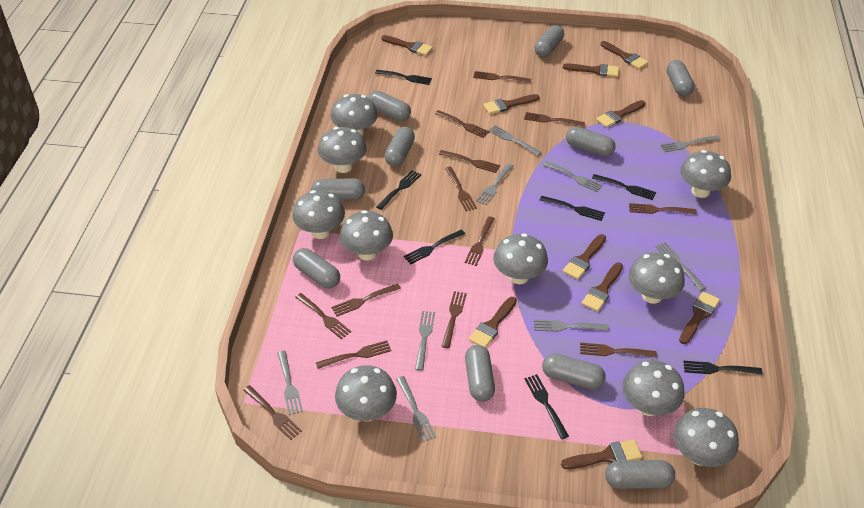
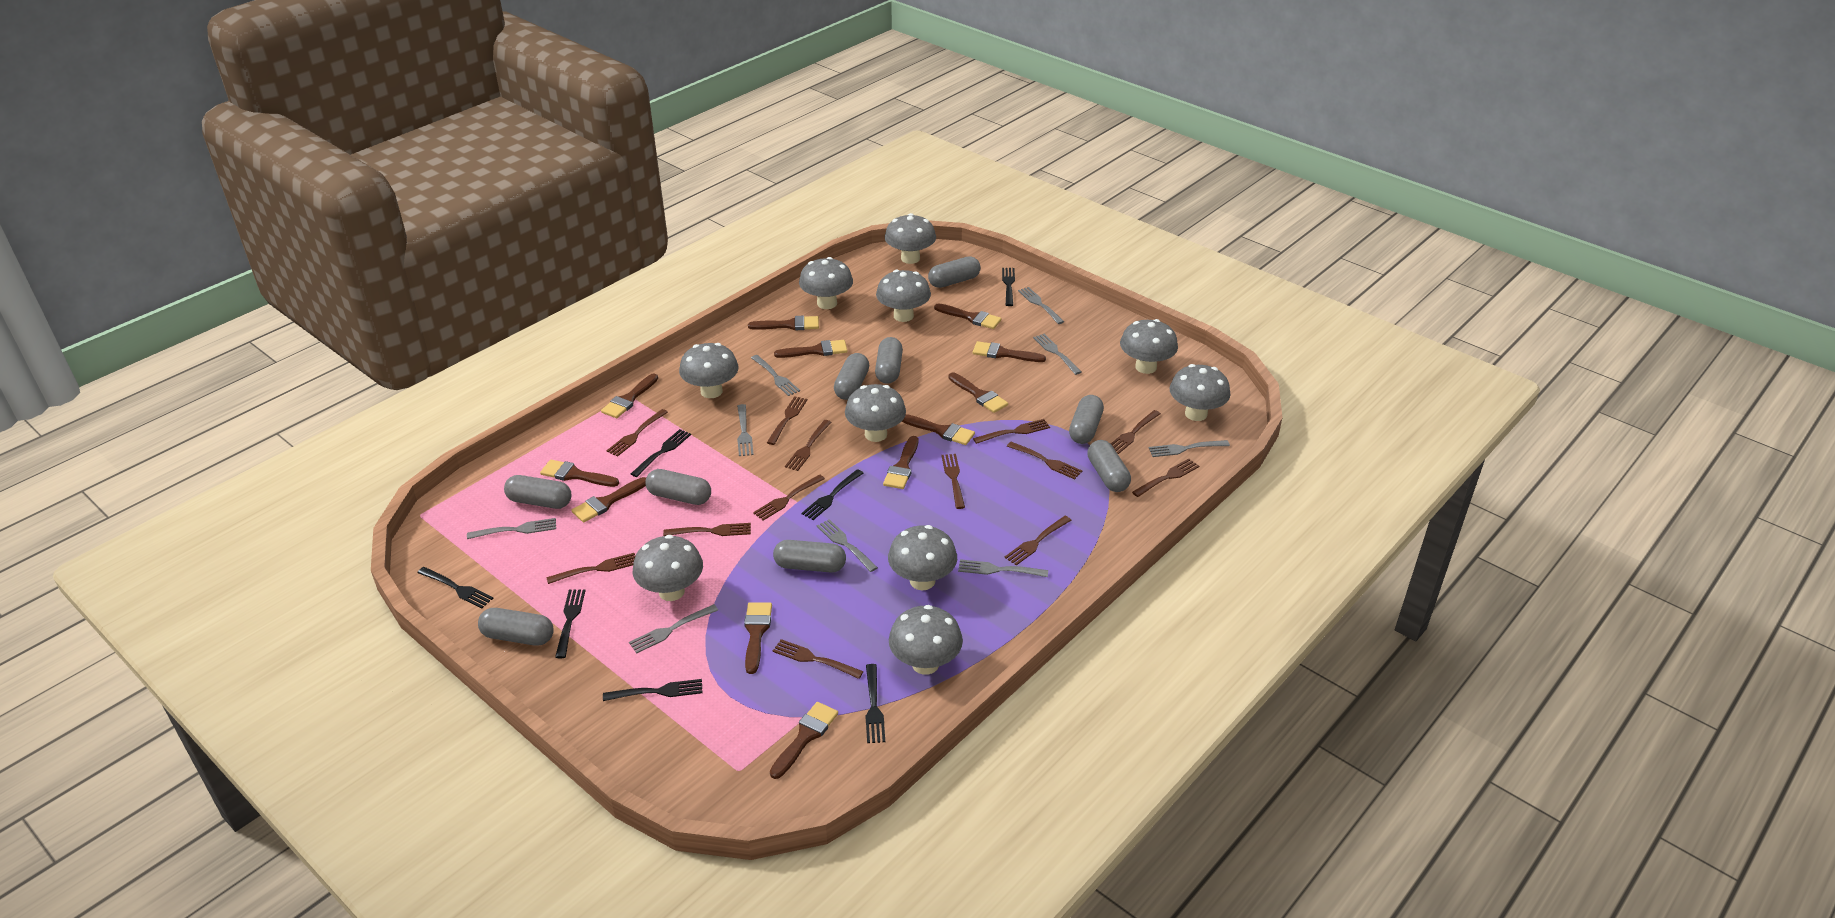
brown brush: [381,35,433,56] [469,297,517,348] [483,94,540,114] [561,439,642,469] [563,63,619,77] [563,234,606,279] [581,262,623,312] [596,100,645,128] [601,41,648,69] [679,292,720,344] = 10 -> [540,460,619,487] [571,477,646,523] [601,374,658,418] [744,602,772,674] [748,316,819,330] [770,702,838,779] [774,340,847,358] [883,436,918,489] [901,414,975,445] [934,303,1001,329] [948,372,1008,413] [973,341,1046,362] = 12
grey capsule: [293,248,340,288] [311,178,365,200] [368,91,411,121] [385,127,415,167] [465,345,495,402] [535,25,564,57] [542,353,606,389] [566,127,616,157] [605,460,675,489] [666,60,694,96] = 10 -> [478,608,554,645] [504,475,571,509] [646,469,711,505] [773,540,846,572] [834,353,869,400] [875,337,903,384] [928,256,981,288] [1069,395,1104,444] [1087,440,1131,492] = 9

